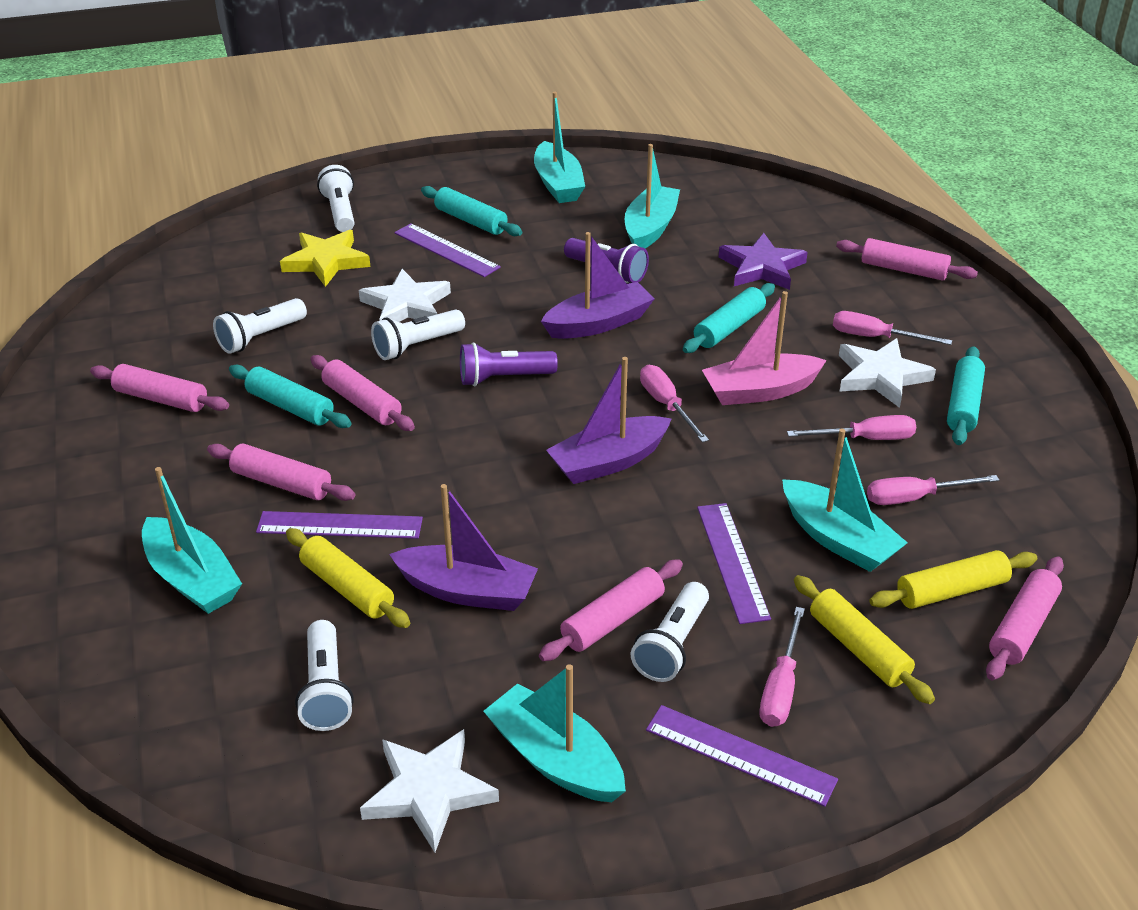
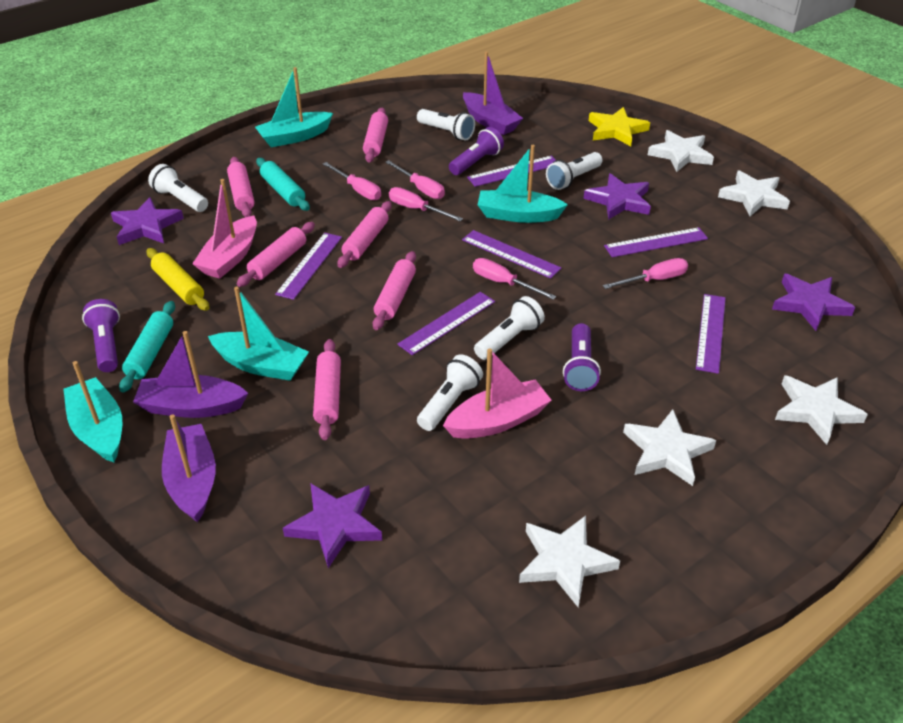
pink boat: [702,291,827,405] = 1 -> [192,179,257,279] [443,348,552,439] = 2
purple flashlight: [460,343,558,386] [564,238,649,283] = 2 -> [82,299,120,372] [449,127,504,175] [563,323,601,391] = 3
purple ruler: [256,511,423,539] [394,223,501,277] [646,705,838,807] [697,503,771,624] = 4 -> [275,233,342,300] [397,292,495,355] [462,230,561,279] [467,156,556,187] [604,227,708,257] [696,294,726,374] = 6
purple star: [718,233,808,290] = 1 -> [111,197,184,245] [283,483,382,568] [584,173,651,220] [772,274,855,331] = 4
turquoise boat: [142,467,242,614] [483,664,626,802] [534,92,585,203] [625,144,680,249] [782,429,908,572] = 5 -> [63,361,122,463] [208,287,309,381] [255,67,333,147] [478,145,568,223] = 4
turquoise rolling pin: [229,365,352,428] [421,186,522,236] [683,283,775,353] [947,346,985,445] = 4 -> [119,301,175,392] [256,158,310,211] = 2
white star: [359,269,451,322] [360,729,499,852] [839,338,936,408] = 3 -> [519,516,620,607] [623,409,716,486] [648,130,714,172] [718,170,790,216] [775,375,868,445] = 5
yellow rolling pin: [286,528,410,628] [794,575,935,704] [869,550,1037,609] = 3 -> [146,248,209,311] = 1

